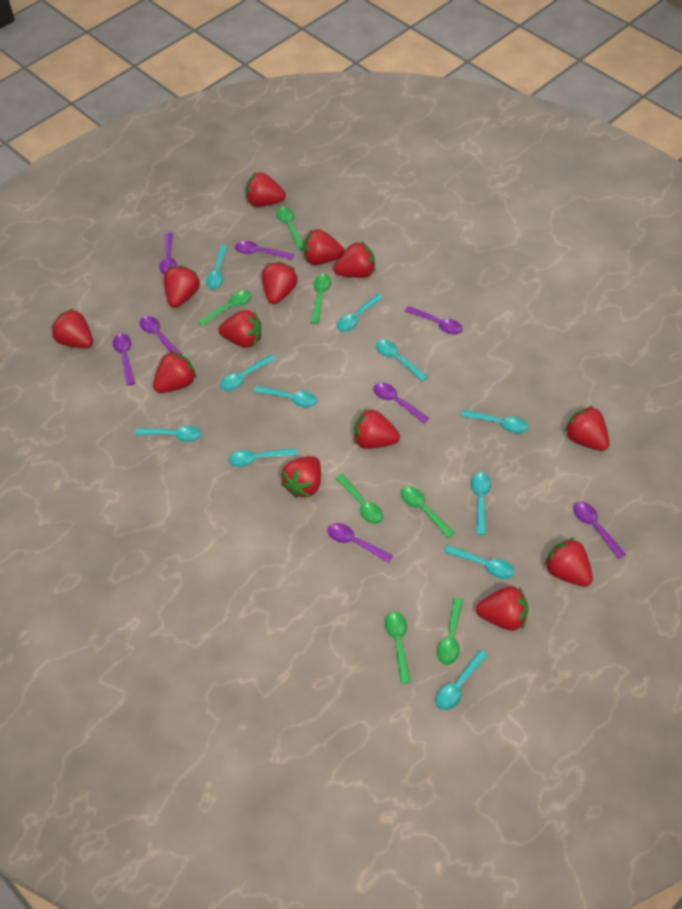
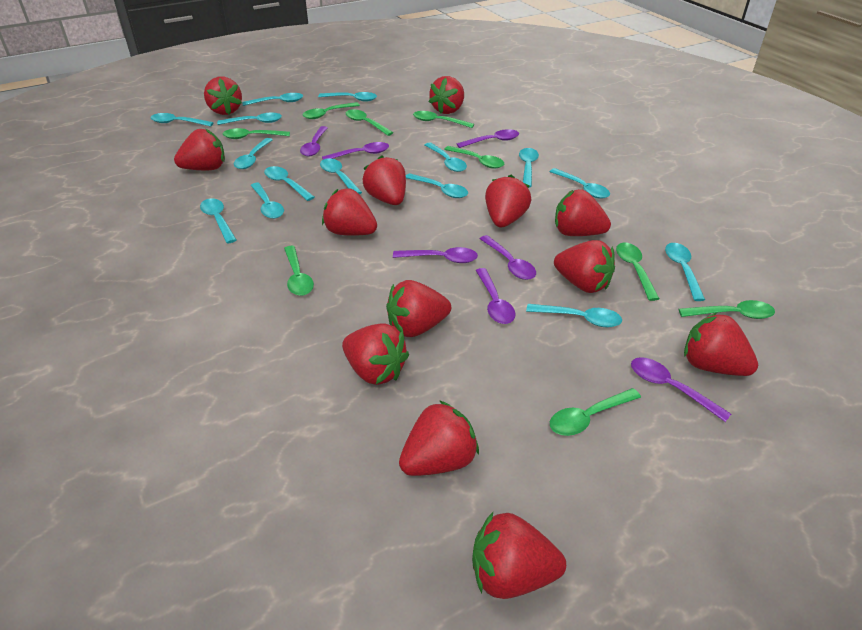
green spoon: [198,290,252,327] [277,207,303,250] [311,274,331,324] [336,474,383,524] [385,612,411,684] [401,486,455,538] [437,598,463,665] = 7 -> [223,128,290,139] [284,246,314,296] [303,102,360,119] [346,109,393,136] [413,111,474,128] [444,146,504,169] [550,388,641,436] [616,242,659,301] [679,300,775,319] = 9
purple spoon: [113,334,135,386] [140,316,182,355] [159,232,177,275] [235,241,294,260] [328,523,393,563] [374,383,429,424] [405,306,463,335] [574,502,626,559] = 8 -> [300,126,328,156] [322,142,389,160] [393,247,478,263] [457,129,519,148] [476,268,515,324] [480,235,536,280] [631,357,731,422] = 7
turquoise spoon: [135,426,202,442] [206,245,228,289] [220,355,276,391] [229,448,297,467] [254,386,317,407] [337,294,383,332] [376,340,428,381] [436,650,488,710] [445,545,515,579] [462,410,528,433] [471,472,491,535] = 11 -> [150,113,214,127] [200,198,237,244] [217,113,282,125] [234,138,273,169] [242,93,303,106] [250,183,284,219] [264,166,315,201] [318,92,377,102] [320,158,362,195] [406,173,468,198] [425,142,467,172] [519,148,539,187] [526,304,622,328] [549,168,610,199] [665,243,705,301] = 15

